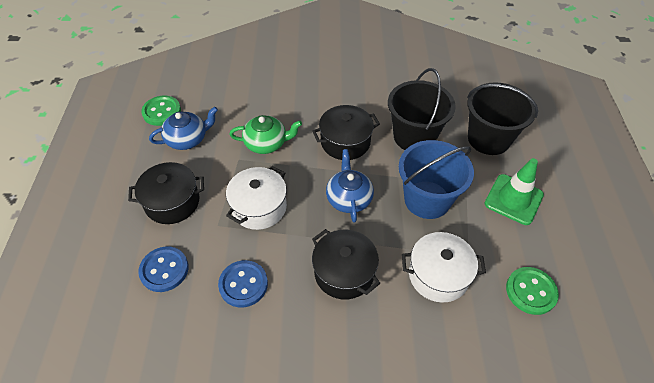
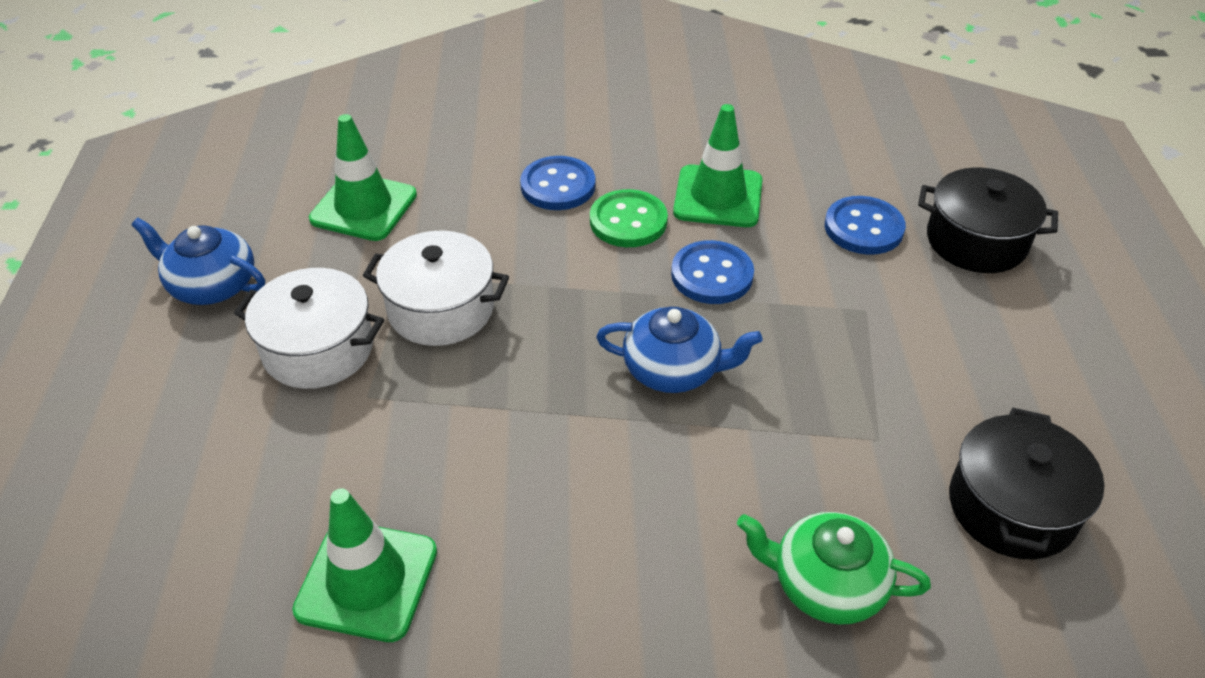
black bucket: [388,68,456,150] [467,82,538,155] = 2 -> none = 0
black pot: [128,162,204,224] [312,105,380,160] [312,229,380,300] = 3 -> [918,168,1058,273] [949,408,1105,559] = 2
blue bucket: [399,140,474,219] = 1 -> none = 0
blue button: [138,247,189,292] [218,260,268,307] = 2 -> [520,156,595,210] [671,240,754,304] [825,196,906,255] = 3
green button: [141,96,181,126] [506,267,559,315] = 2 -> [590,189,668,247] = 1
green traffic cone: [485,158,544,225] = 1 -> [292,488,437,642] [309,114,417,241] [673,104,762,227] = 3

